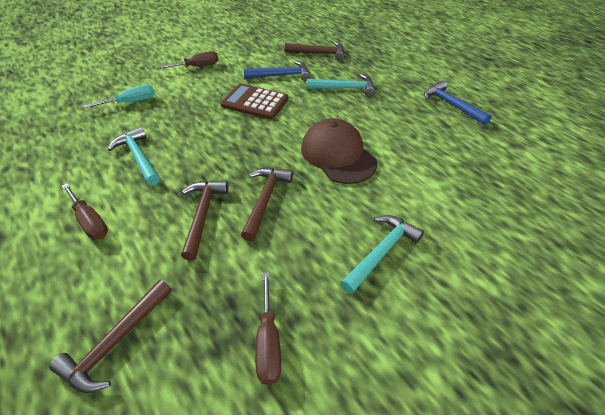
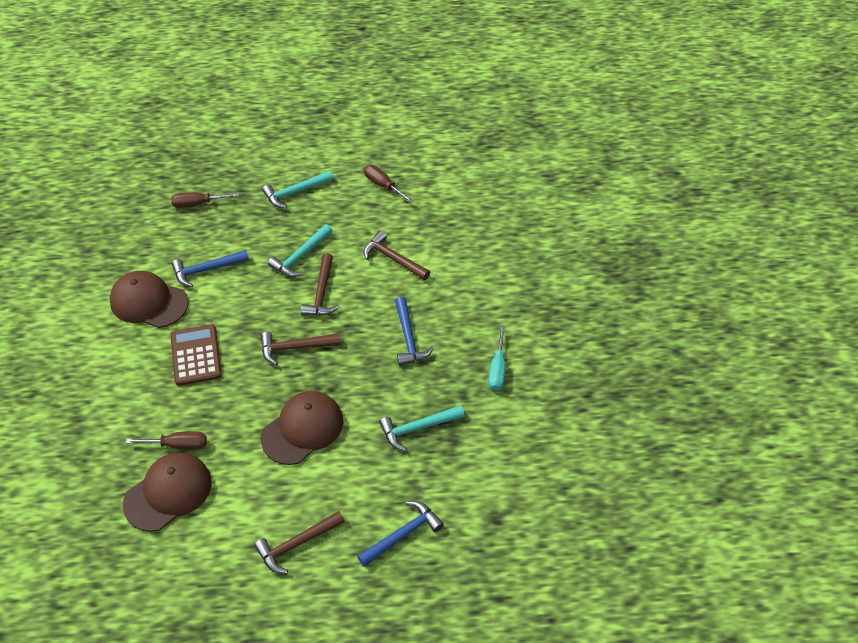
blue hammer: [244,61,310,81] [424,80,492,125] = 2 -> [172,250,249,287] [357,501,444,567] [395,297,434,365] = 3
brown cap: [301,118,377,184] = 1 -> [110,271,189,328] [123,452,212,532] [261,391,343,465] = 3

